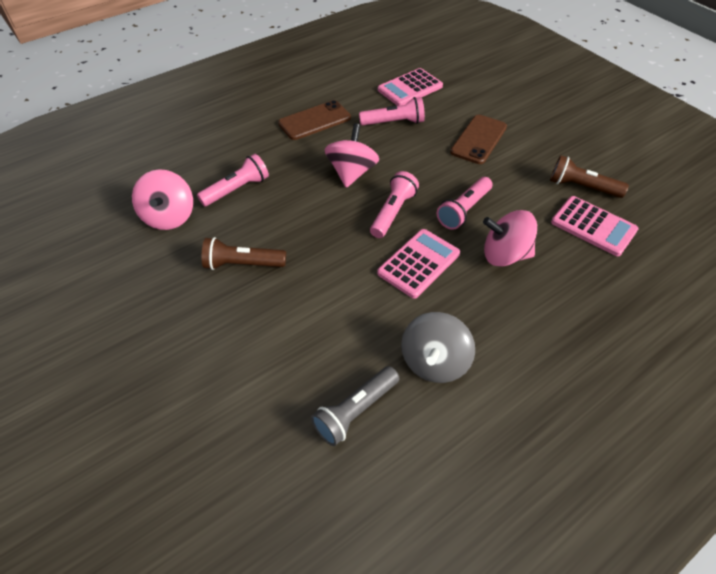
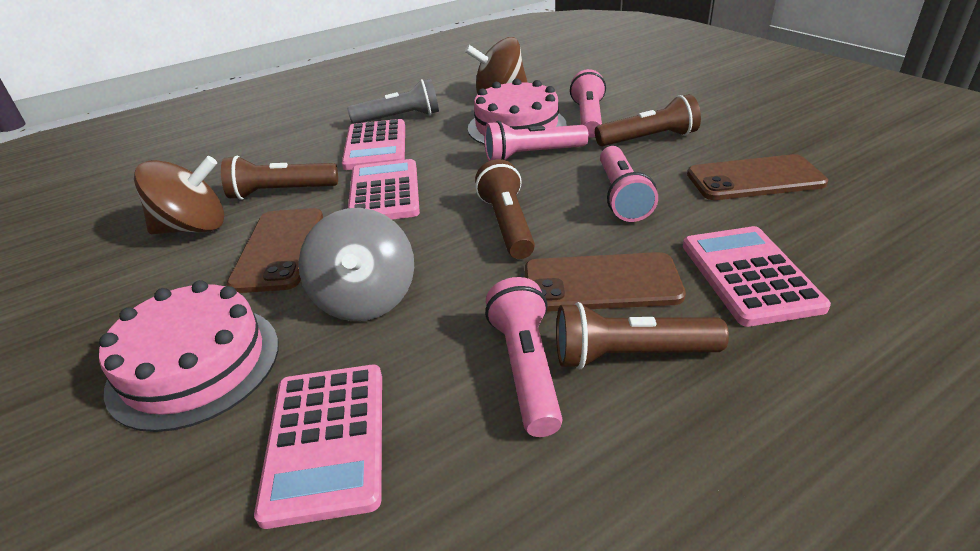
brown flashlight: [202,237,286,270] [550,155,629,198] = 2 -> [221,156,338,200] [475,159,535,259] [556,302,729,369] [595,94,701,146] = 4
brown phone: [278,100,351,140] [450,115,507,164] = 2 -> [226,208,323,293] [525,252,686,312] [687,154,828,200] = 3
brown spinning top: none = 0 -> [134,156,224,234] [465,37,528,93] = 2
pink cake: none = 0 -> [99,280,279,432] [468,78,567,145] = 2
pink calculator: [377,229,460,299] [378,68,443,106] [551,196,639,256] = 3 -> [254,365,382,529] [342,119,405,170] [348,159,420,220] [683,226,831,327] = 4
pink spinning top: [132,169,193,230] [324,123,379,188] [483,210,537,267] = 3 -> none = 0

